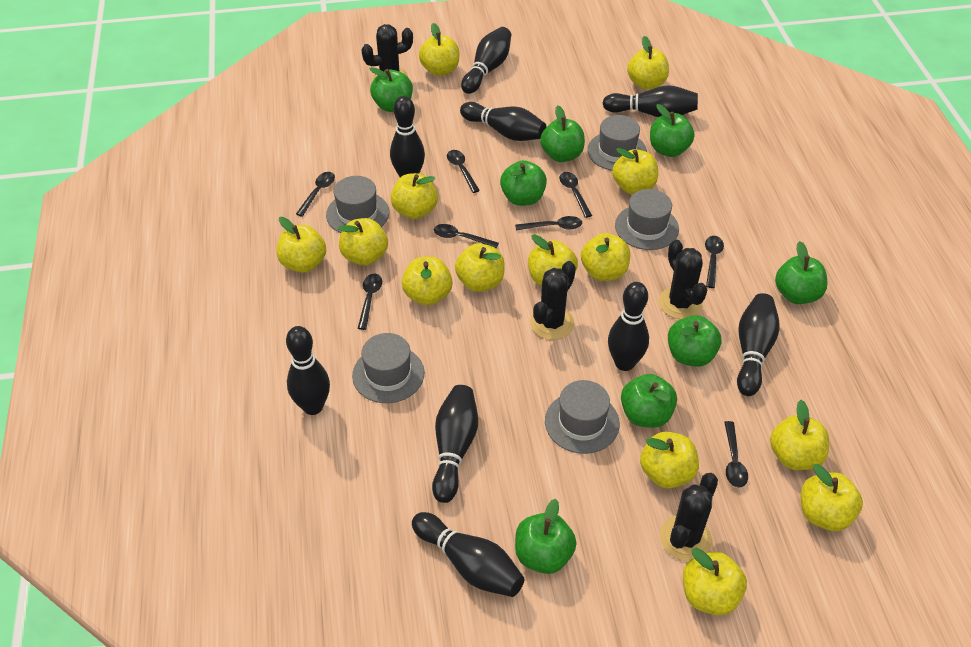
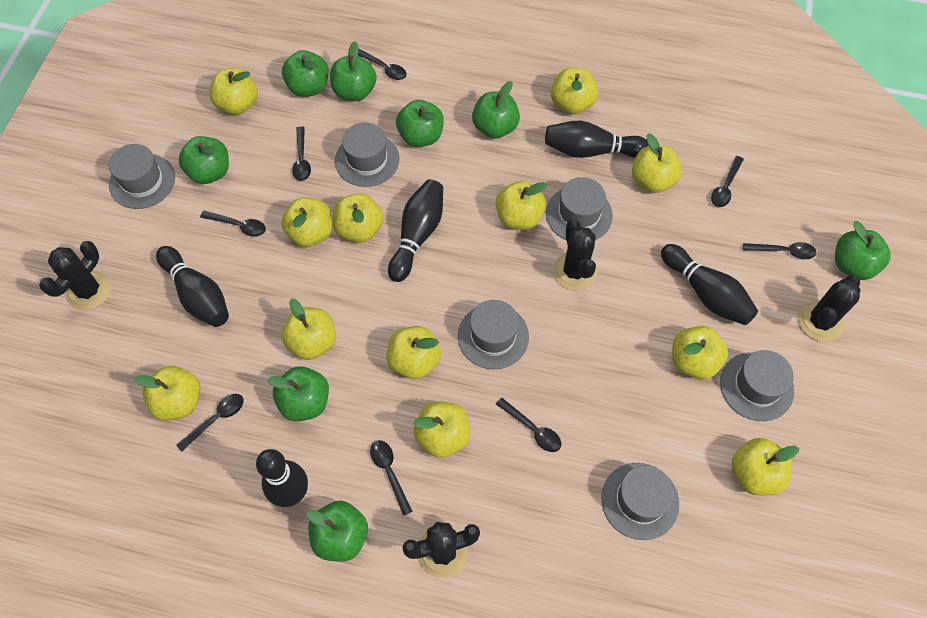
black bowling pin: [286,326,330,415] [390,96,425,177] [412,512,524,597] [432,385,478,503] [460,102,547,141] [461,27,511,94] [603,85,698,117] [608,282,649,371] [737,293,780,396] = 9 -> [156,246,229,327] [256,449,308,507] [388,179,443,282] [545,121,649,158] [661,244,758,325] = 5
grey hat: [326,176,389,233] [352,333,424,403] [545,380,620,454] [587,115,647,171] [615,189,679,250] = 5 -> [109,144,175,209] [335,123,399,187] [458,300,529,369] [546,177,613,240] [601,463,679,540] [720,350,794,421] = 6
yellow apple: [277,217,326,273] [338,218,388,266] [391,173,438,219] [402,257,453,306] [419,23,459,76] [455,243,505,292] [528,234,578,286] [581,233,630,281] [612,148,658,194] [627,36,669,90] [640,432,699,489] [683,548,747,616] [770,400,829,470] [801,464,863,531] = 14 -> [134,366,201,421] [210,68,258,115] [281,197,332,247] [281,298,336,360] [333,193,383,243] [386,326,441,379] [413,401,470,458] [496,181,547,230] [551,68,598,114] [632,133,682,193] [673,326,728,380] [732,438,799,496] = 12

